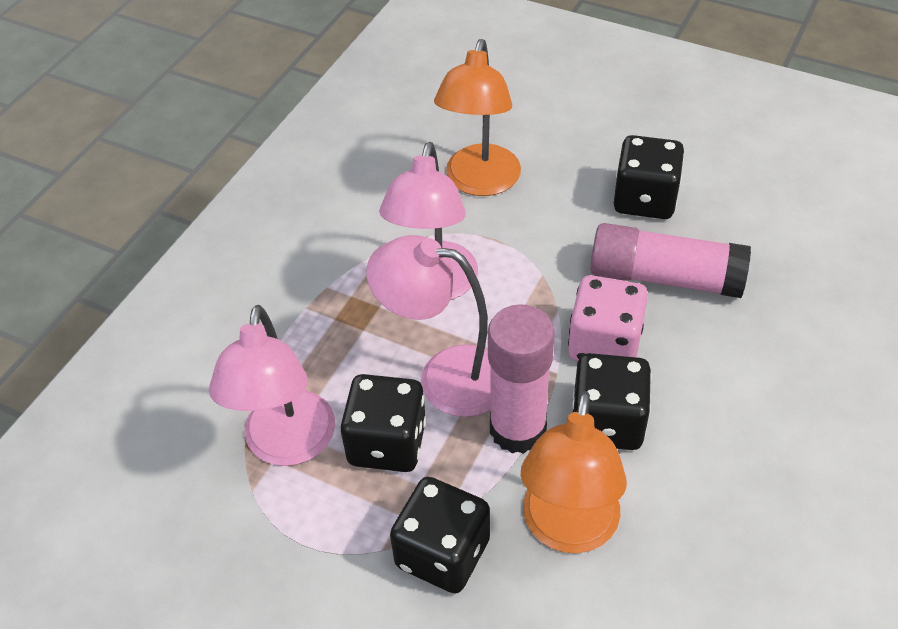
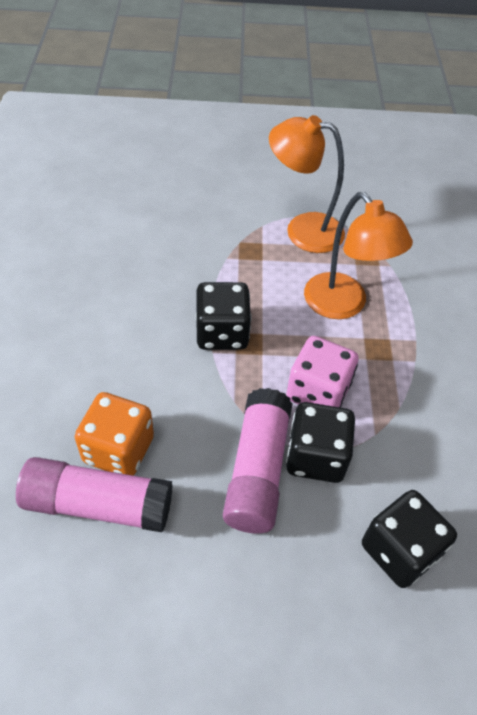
black dice: [340,374,426,472] [390,477,490,594] [573,353,651,450] [614,135,684,219] = 4 -> [196,282,251,350] [286,402,355,483] [362,490,457,588] = 3
orange dice: none = 0 -> [75,392,154,476] = 1
pink lamp: [209,305,335,466] [366,235,491,417] [379,142,478,300] = 3 -> none = 0

